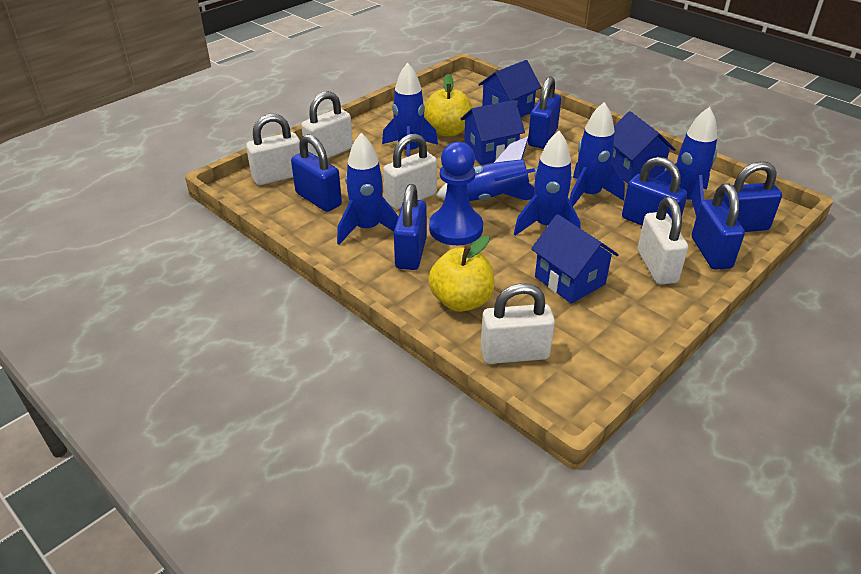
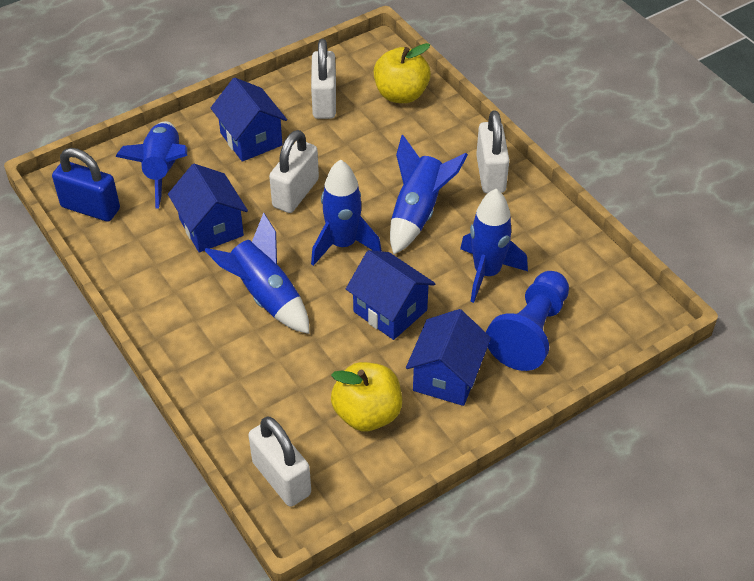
blue padlock: [291,134,342,212] [394,184,427,270] [528,76,561,148] [622,157,688,225] [692,183,745,270] [723,161,782,232] = 6 -> [52,148,120,222] = 1
blue rocket: [337,133,398,245] [382,62,438,157] [435,137,535,201] [514,131,580,236] [569,102,625,206] [655,107,717,216] = 6 -> [115,121,187,209] [204,213,309,334] [311,159,382,266] [390,135,468,254] [460,189,528,303] = 5
white padlock: [246,114,300,185] [301,91,353,159] [383,134,437,209] [481,283,555,364] [638,197,688,284] = 5 -> [248,416,311,507] [269,130,319,213] [311,39,336,119] [476,110,509,194] = 4

